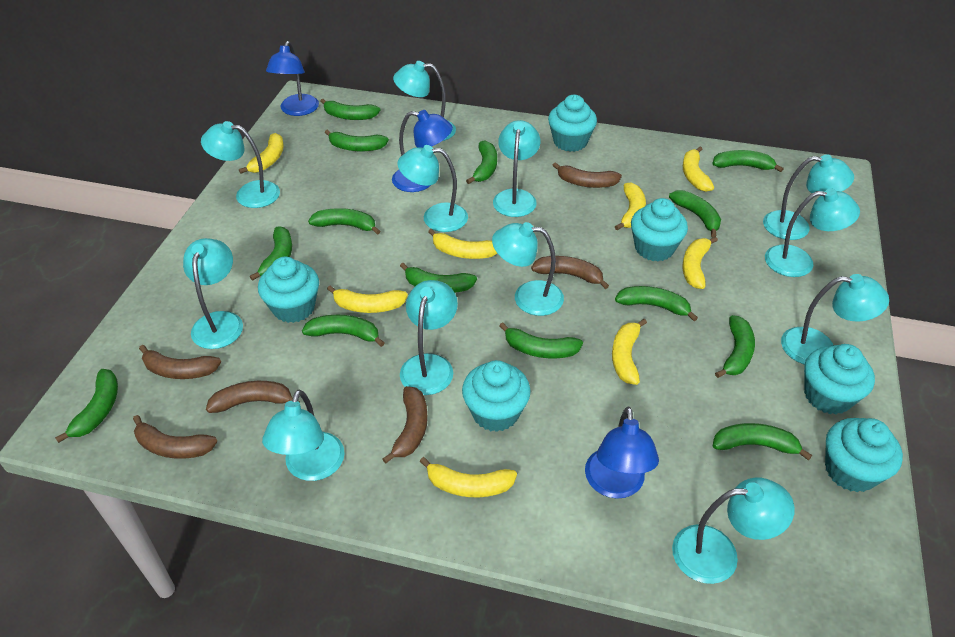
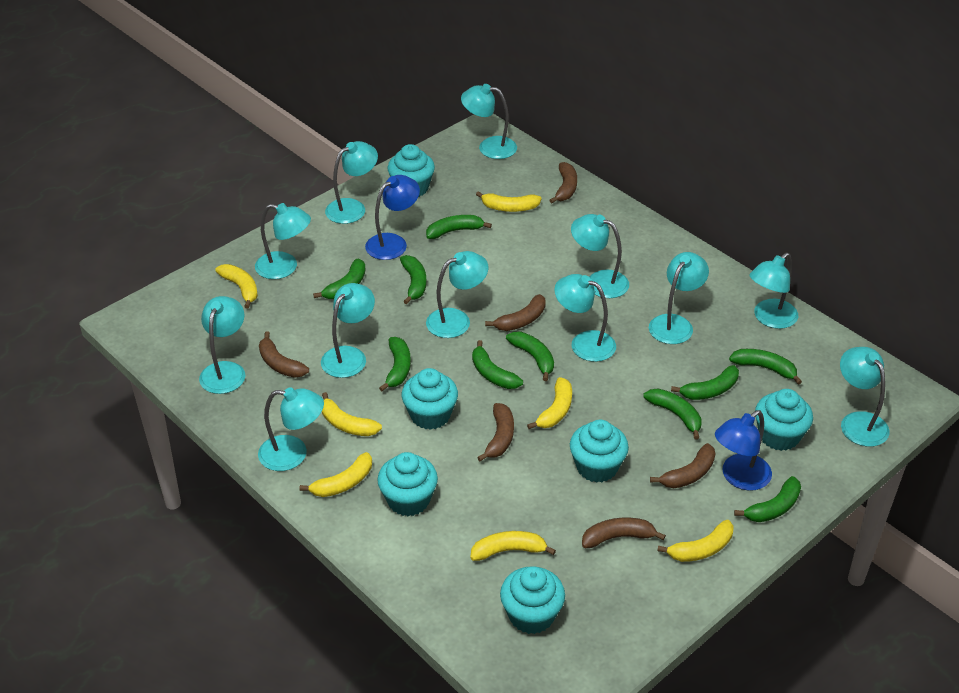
blue lamp: [266,41,319,116] [392,110,453,192] [585,407,659,498] = 3 -> [365,175,420,260] [715,410,772,491] = 2
green banana: [55,369,118,443] [250,226,292,281] [302,315,385,347] [308,208,380,235] [320,99,380,120] [325,130,389,152] [400,263,477,292] [466,140,497,184] [499,322,583,358] [615,286,698,321] [669,190,721,237] [712,150,784,172] [713,423,812,460] [715,315,755,378] = 14 -> [313,259,366,299] [379,337,411,391] [400,255,427,304] [426,215,492,239] [472,340,523,389] [506,332,554,381] [643,389,701,440] [671,365,739,400] [729,349,802,385] [734,476,801,522] = 10
yellow banana: [239,133,284,174] [327,286,408,313] [420,457,517,497] [428,229,497,259] [612,319,647,385] [615,182,646,230] [682,236,718,289] [683,146,714,192] = 8 -> [215,264,258,309] [300,452,372,497] [322,392,382,436] [470,531,556,561] [476,191,542,212] [527,377,572,429] [657,520,734,562] = 7

